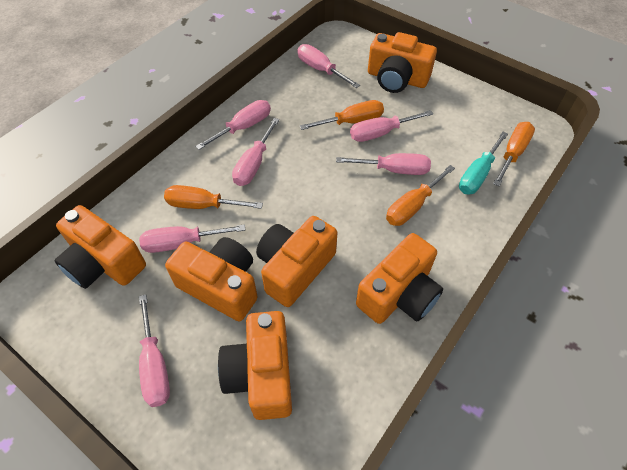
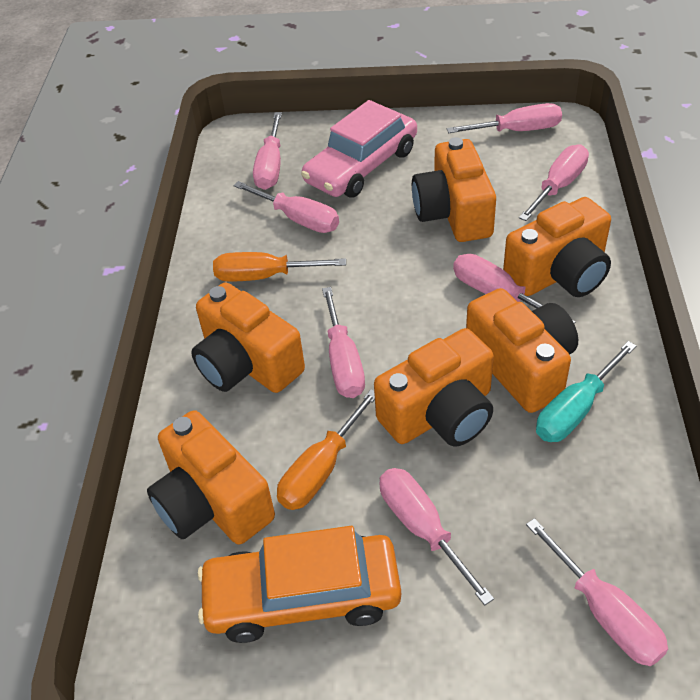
orange car: none = 0 -> [198,526,401,643] = 1
orange screwdriver: [164,185,263,209] [300,100,384,130] [386,165,455,226] [493,122,535,186] = 4 -> [213,252,346,282] [277,389,375,510] = 2
pink car: none = 0 -> [301,100,417,197] = 1
pink screwdriver: [139,224,245,253] [139,295,170,407] [195,100,271,150] [232,118,279,186] [297,44,360,88] [336,153,431,175] [350,110,433,142] = 7 -> [233,181,339,233] [253,112,282,190] [322,287,365,398] [380,468,494,606] [447,103,562,133] [453,254,575,324] [519,144,589,221] [526,518,668,666] = 8

